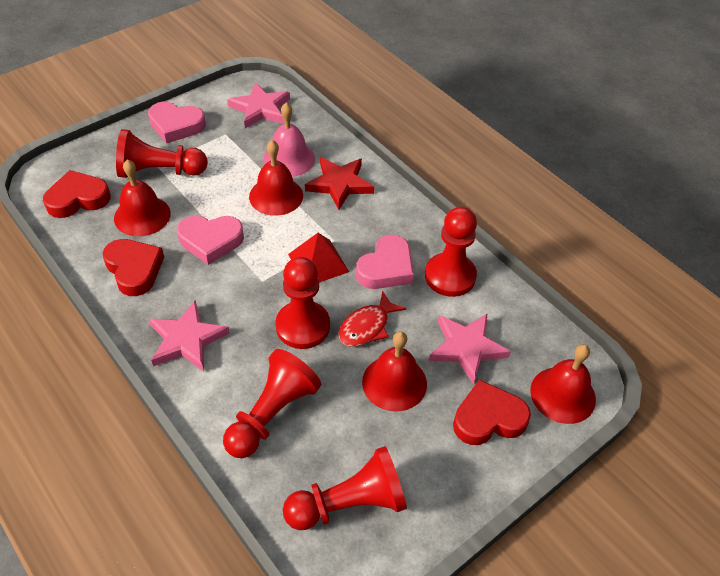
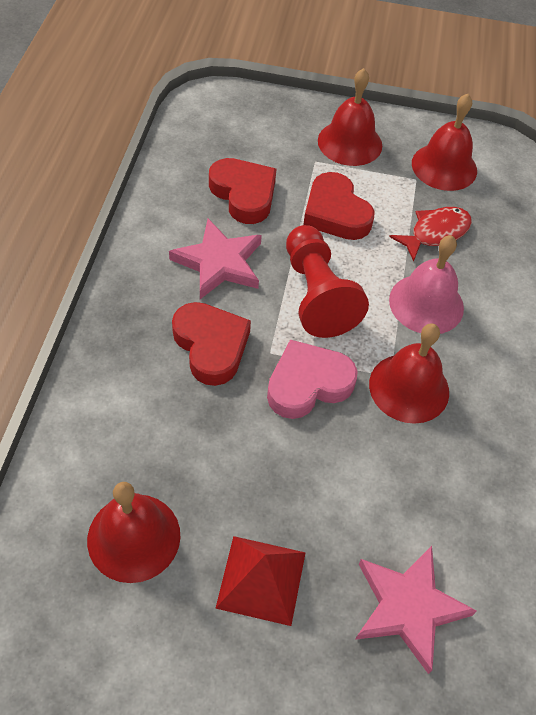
pink heart: [148,102,206,144] [177,216,244,265] [356,235,414,289] = 3 -> [267,340,358,419] = 1
pink star: [149,300,230,371] [227,82,290,128] [429,313,511,385] = 3 -> [169,219,262,299] [355,546,477,674] = 2
red pawn: [116,129,208,178] [223,349,321,458] [275,257,330,349] [283,446,407,530] [425,207,477,297] = 5 -> [286,225,369,338] = 1
red star: [305,157,374,210] = 1 -> none = 0

